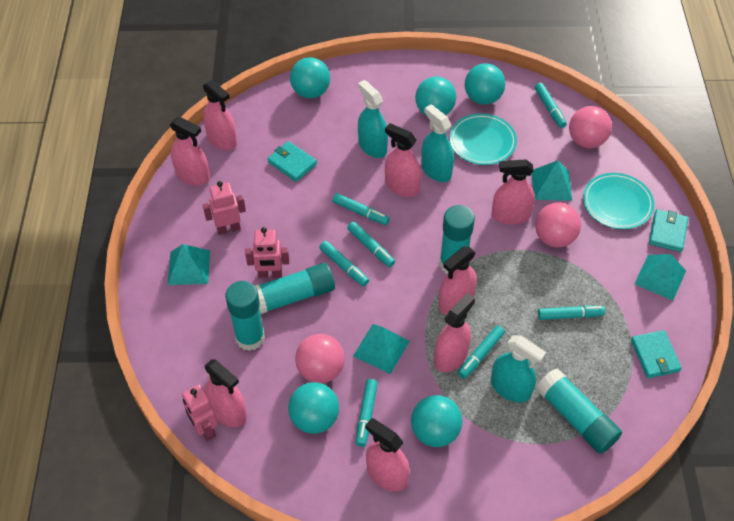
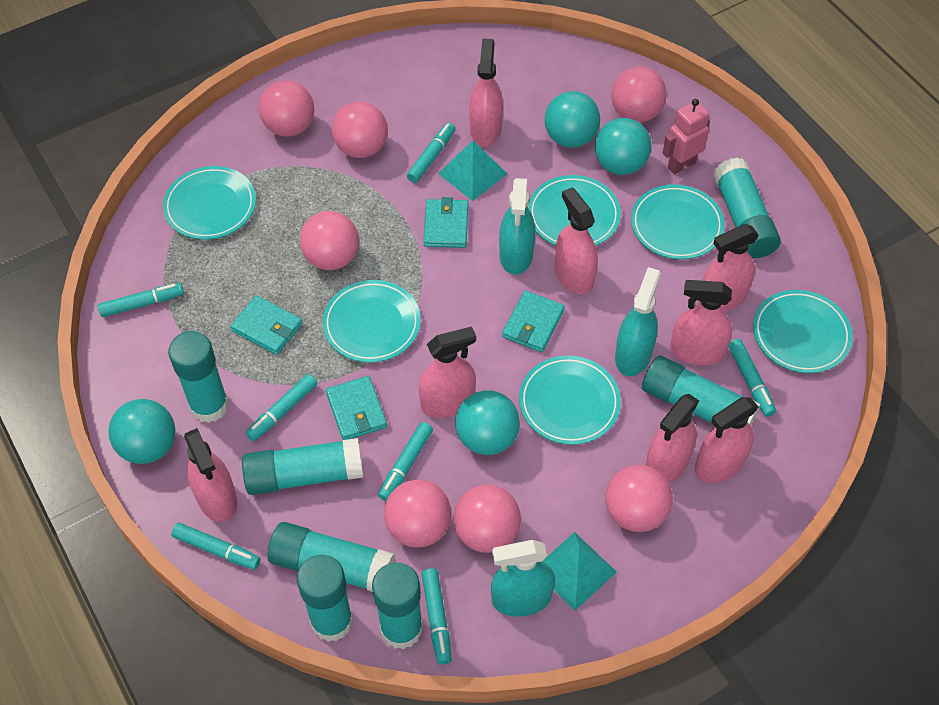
pink ball: [295,334,345,383] [535,203,581,247] [569,106,612,148] = 3 -> [259,80,314,137] [300,211,359,270] [332,101,388,158] [384,480,451,548] [453,485,521,553] [606,465,673,532] [611,67,667,122] = 7
pink robot: [182,385,218,441] [203,181,246,235] [245,227,289,278] = 3 -> [663,99,710,174] = 1
turquoise ball: [288,382,339,434] [290,57,330,98] [411,395,462,447] [415,76,456,116] [465,63,506,105] = 5 -> [108,399,176,464] [455,390,520,455] [545,91,600,148] [595,118,651,175] = 4
turquoise glue stick: [225,281,265,351] [255,263,335,314] [439,205,475,274] [536,368,622,454] = 4 -> [168,331,229,423] [242,438,363,495] [268,522,395,592] [297,555,353,642] [372,563,423,649] [642,355,760,425] [713,157,781,258] = 7
turquoise plate: [449,113,517,165] [583,173,654,229] = 2 -> [163,166,256,240] [323,280,421,363] [519,356,621,445] [528,175,621,246] [631,184,725,260] [753,290,853,373] = 6
turquoise pyramid: [168,244,210,285] [353,324,410,374] [532,160,572,201] [634,254,686,300] = 4 -> [438,140,507,201] [543,532,617,611] = 2
turquoise wallet: [267,141,317,182] [631,330,682,378] [649,209,688,252] = 3 -> [231,295,302,355] [326,376,387,440] [423,197,468,248] [502,291,565,352] = 4

